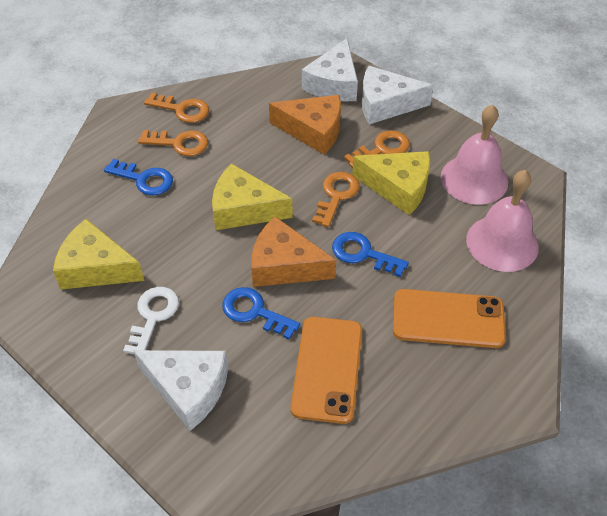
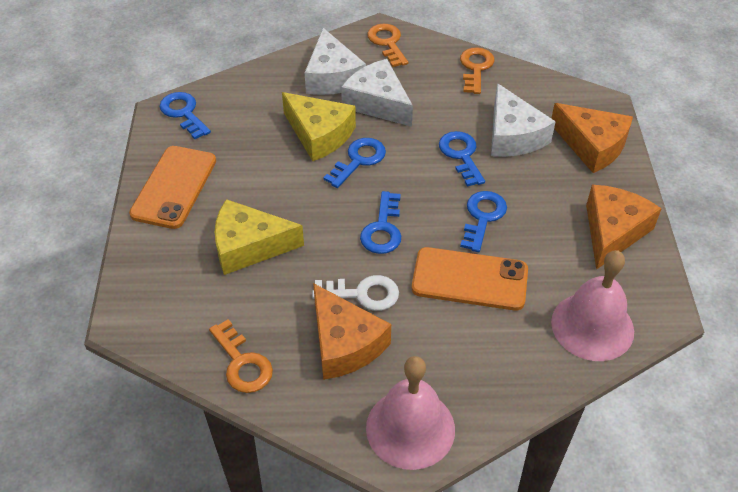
blue key: [104,159,173,195] [222,287,300,339] [332,232,409,277] = 3 -> [160,92,211,139] [323,138,386,188] [360,191,401,254] [439,131,485,187] [460,191,507,252] = 5
orange cheese: [251,217,336,287] [269,95,341,155] = 2 -> [313,283,391,380] [551,103,633,173] [586,185,662,270] = 3
orange key: [138,130,208,156] [144,93,209,123] [312,172,360,227] [344,130,410,168] = 4 -> [209,319,273,393] [367,24,408,67] [460,47,494,94] = 3
yellow cheese: [53,219,144,290] [212,164,293,230] [352,151,430,215] = 3 -> [215,199,304,275] [282,92,356,161] = 2

